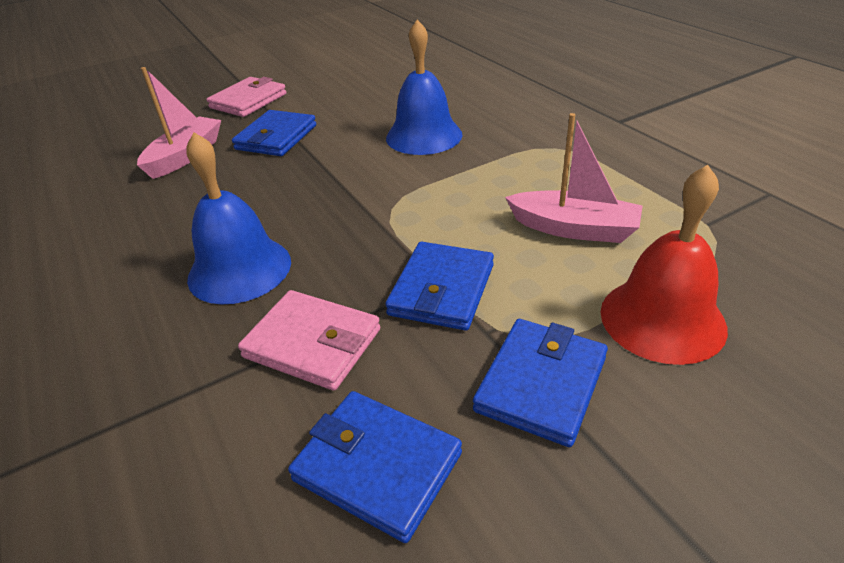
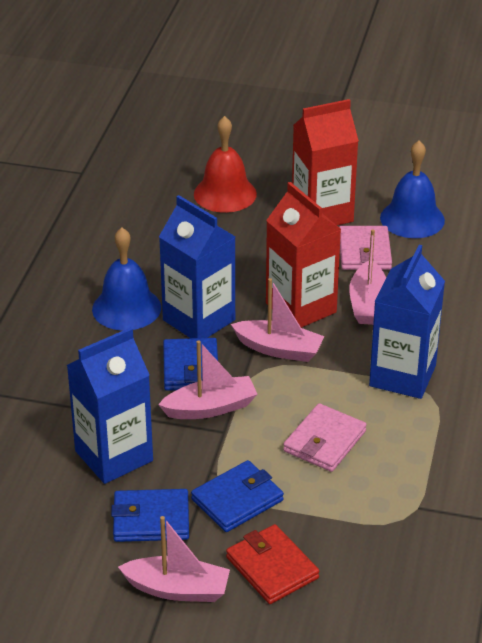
blue carton: none = 0 -> [67,327,153,484] [159,195,235,338] [369,245,445,399] = 3
blue wallet: [232,110,316,156] [288,391,462,543] [385,242,494,331] [473,319,608,447] = 4 -> [111,489,189,542] [163,338,218,391] [191,460,284,532] = 3
pink boat: [137,67,221,179] [505,113,643,243] = 2 -> [118,516,230,602] [158,340,257,419] [231,278,325,362] [349,229,386,325] = 4
red carton: none = 0 -> [266,182,341,328] [292,99,359,225] = 2
red wallet: none = 0 -> [226,524,319,604] = 1

